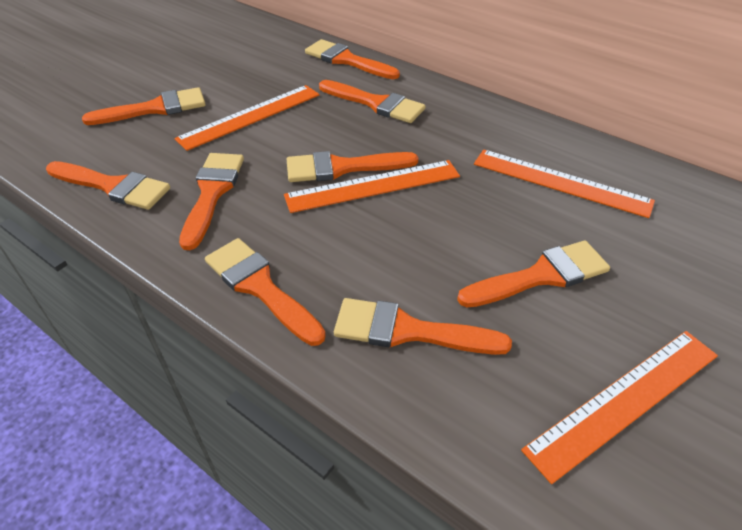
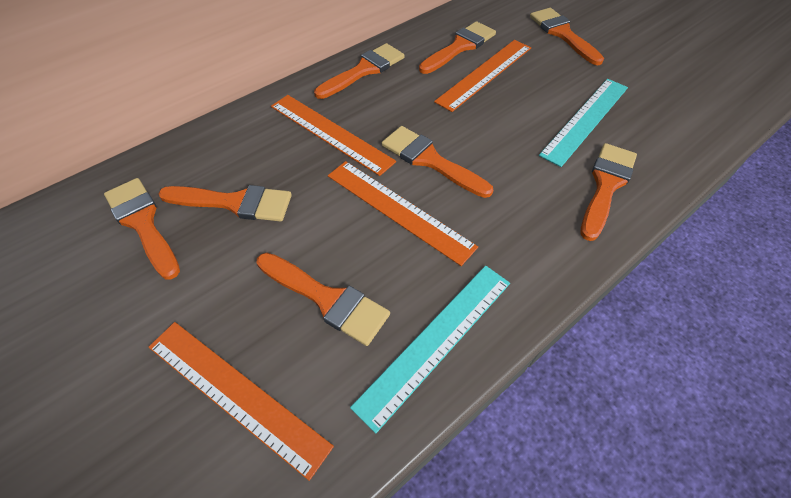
orange brush: [46,161,170,210] [82,87,206,125] [179,153,244,250] [205,238,326,346] [287,151,418,182] [305,39,400,79] [319,80,426,123] [334,298,512,355] [457,240,610,307] = 9 -> [104,178,180,280] [158,185,292,222] [257,253,390,346] [314,43,405,99] [382,126,493,198] [419,21,496,74] [530,8,604,65] [581,143,637,241] = 8
turquoise ruler: none = 0 -> [350,265,510,434] [539,79,628,167] = 2

